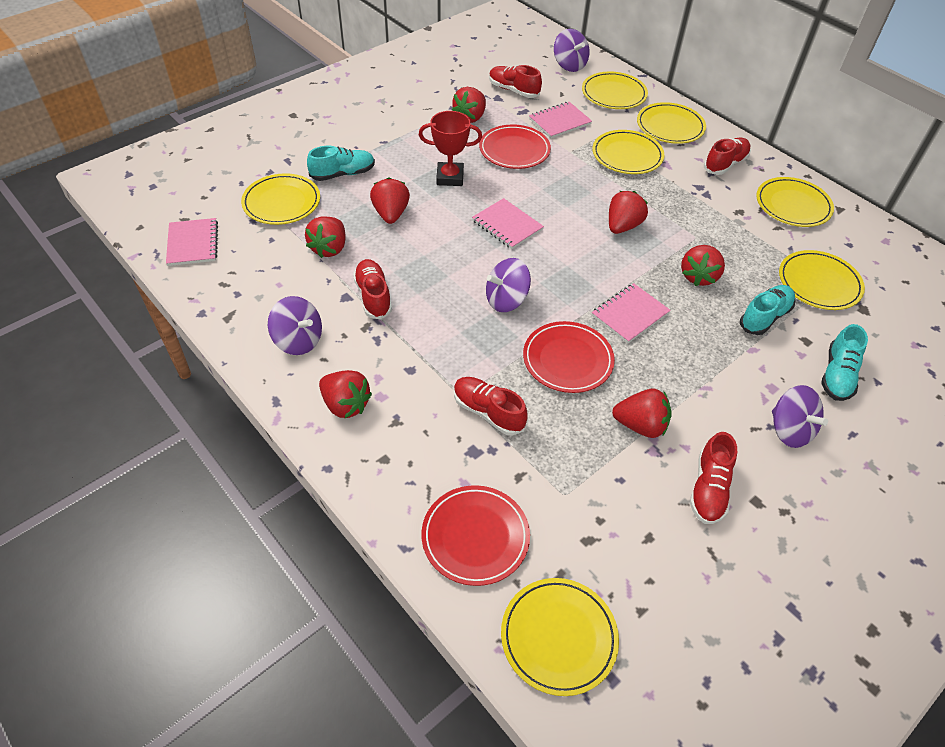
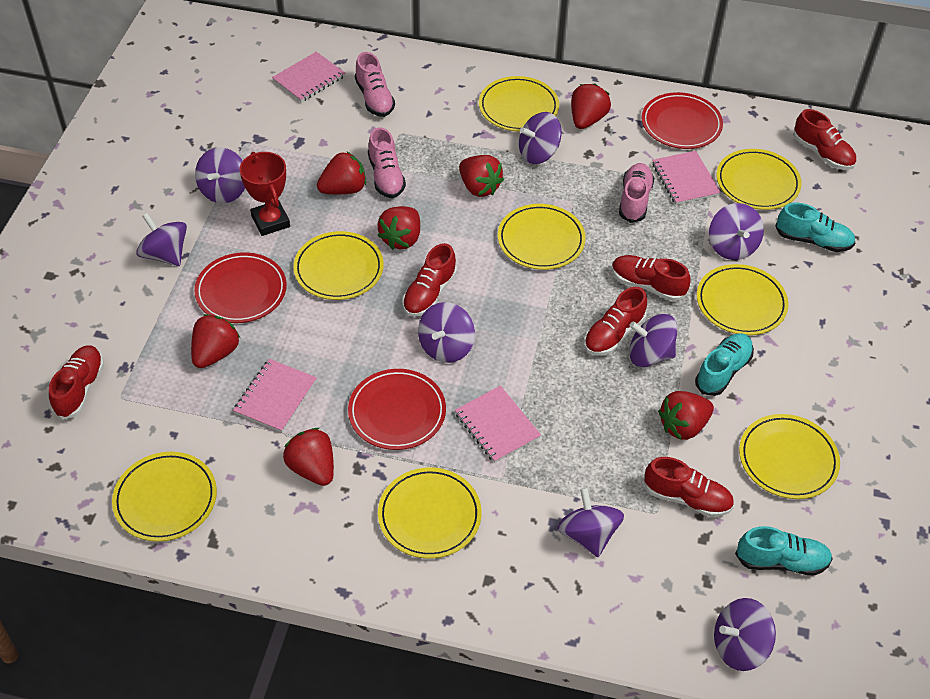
pink shoe: none = 0 -> [355,52,395,117] [368,127,406,198] [619,163,654,223] = 3
purple spinning top: [268,296,322,355] [486,258,531,312] [554,29,590,72] [772,385,828,448] = 4 -> [136,213,187,266] [195,147,245,203] [418,302,475,363] [519,112,562,164] [557,487,624,557] [629,314,677,367] [709,203,764,260] [714,598,776,671] = 8
red shoe: [353,259,392,320] [454,377,528,436] [489,65,542,98] [690,432,737,524] [704,137,751,175] = 5 -> [49,345,104,420] [402,243,457,317] [584,287,647,355] [612,255,691,301] [644,457,734,517] [793,109,856,170] = 6
yellow plate: [241,173,320,225] [501,578,619,696] [582,71,648,109] [593,130,664,174] [637,102,706,144] [756,177,834,227] [779,250,865,310] = 7 -> [112,452,217,542] [293,231,384,300] [378,467,482,559] [479,76,559,132] [498,204,586,270] [697,264,789,335] [716,149,802,210] [739,414,840,499] = 8

